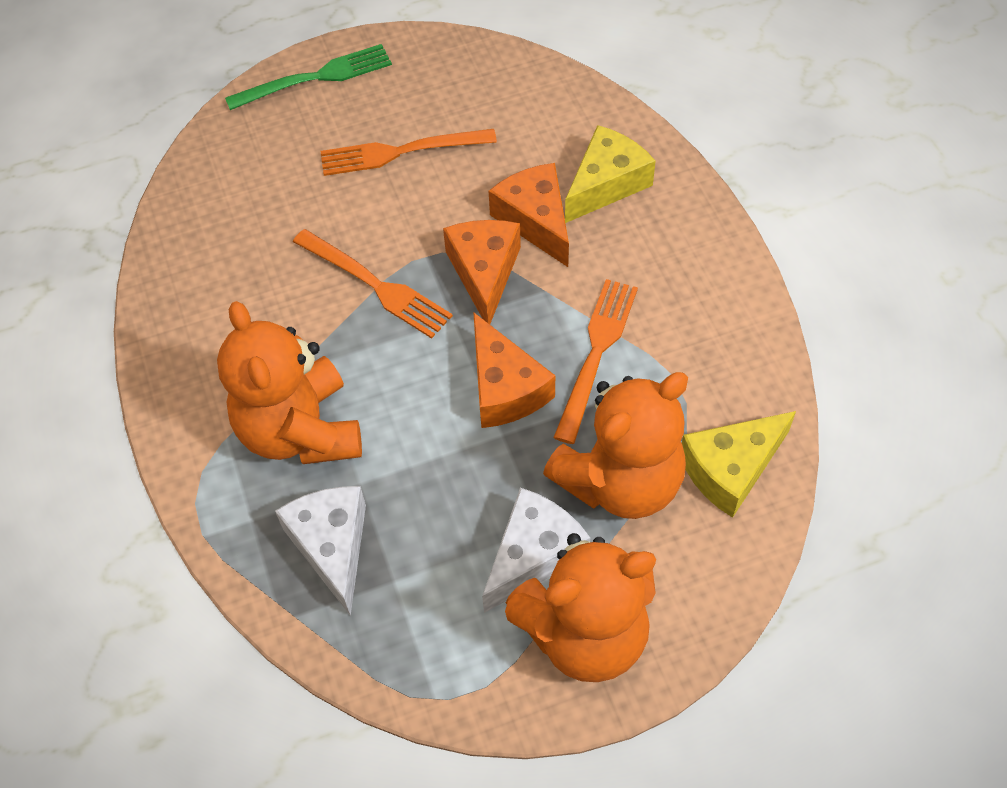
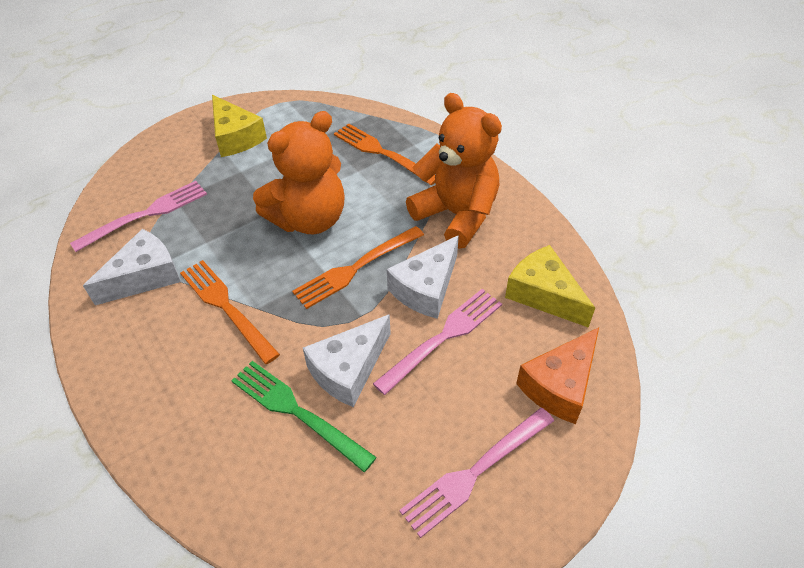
orange cheese: [443,220,521,324] [473,312,555,428] [489,163,569,267] = 3 -> [516,328,599,424] = 1
orange teddy bear: [217,301,362,464] [505,533,656,682] [543,372,688,519] = 3 -> [253,111,345,234] [406,93,502,249] = 2
pink fork: none = 0 -> [70,181,207,252] [373,289,502,395] [399,408,554,538] = 3
white cheese: [275,486,366,616] [482,488,590,613] = 2 -> [83,229,181,305] [303,314,391,407] [387,235,459,319] = 3

